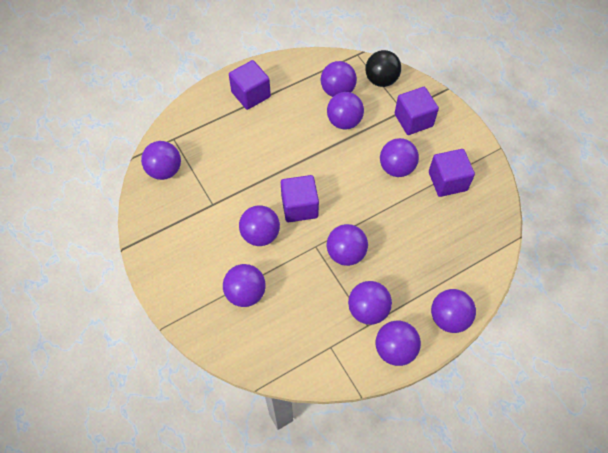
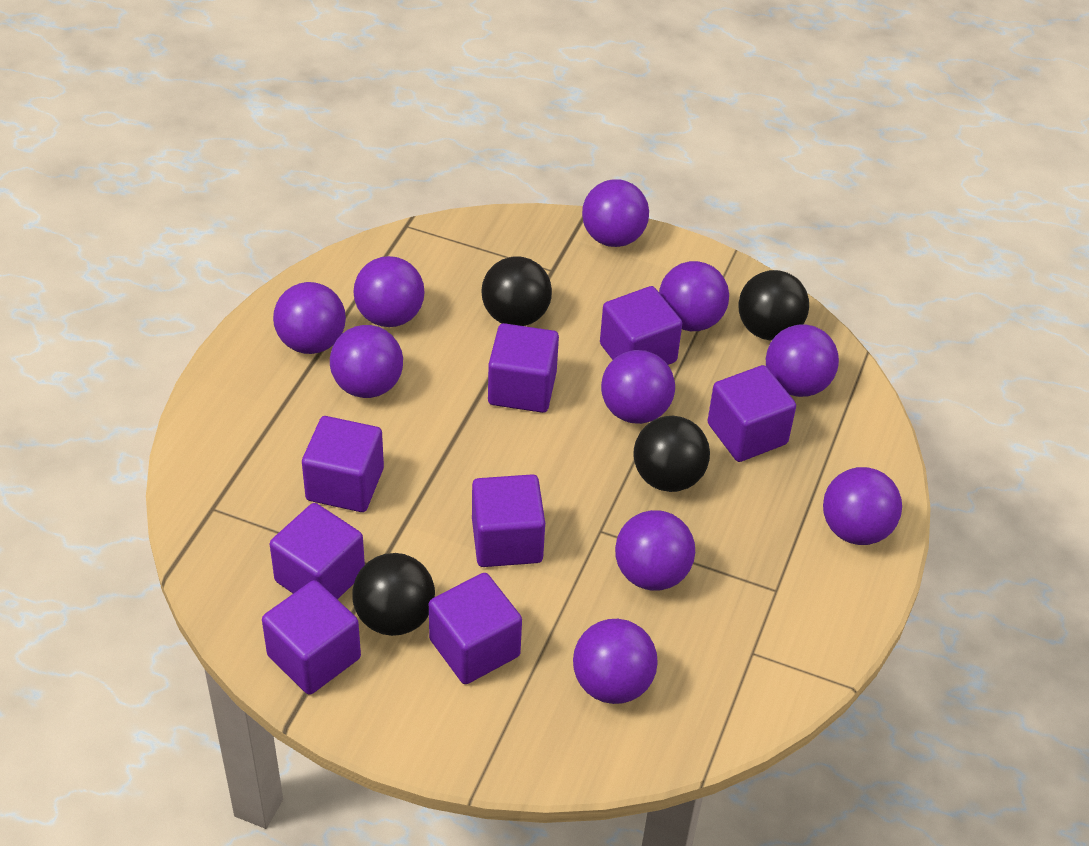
black ball: [365,50,401,87] = 1 -> [352,553,435,636] [482,256,552,326] [633,416,710,492] [738,270,809,341] = 4
purple cube: [229,60,271,110] [281,175,319,222] [395,87,439,135] [429,149,475,197] = 4 -> [262,580,361,695] [270,503,365,599] [302,416,384,512] [429,573,522,684] [472,474,545,567] [488,323,559,413] [600,286,682,365] [708,365,796,462] = 8

